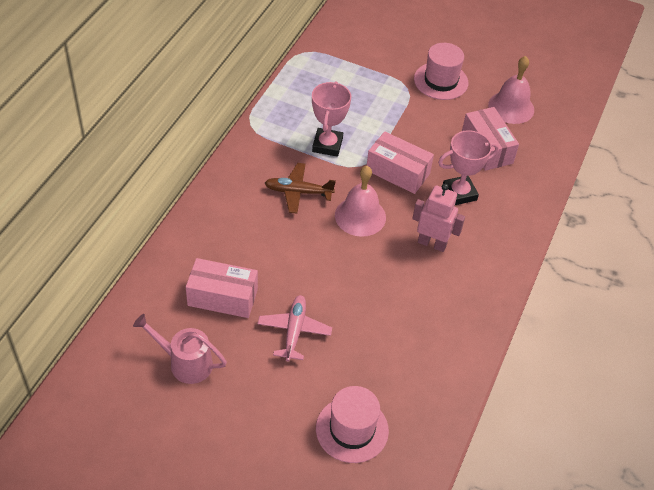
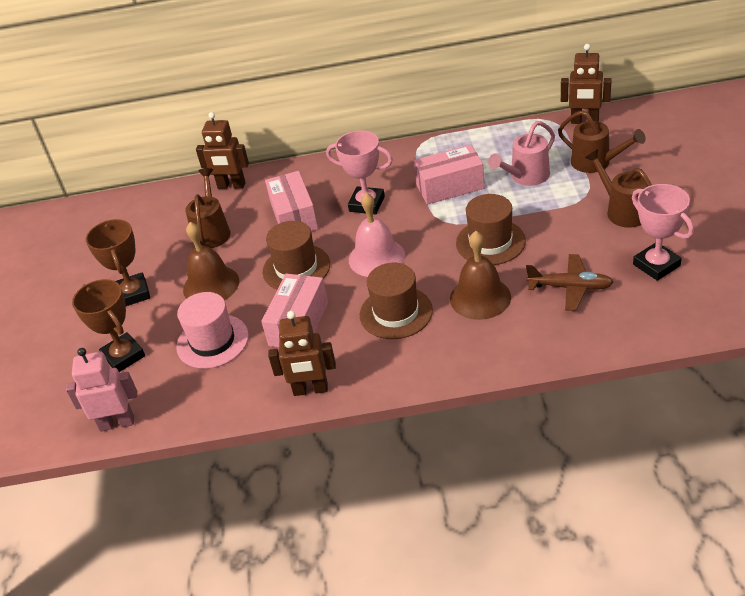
brown bell: none = 0 -> [183,222,239,300] [450,231,511,320] = 2
brown hat: none = 0 -> [263,221,330,290] [360,263,433,339] [456,194,526,265] = 3
brown robot: none = 0 -> [196,112,249,189] [268,311,336,396] [561,44,612,124] = 3
brown trophy: none = 0 -> [72,279,145,372] [86,219,150,306] = 2
brown watering can: none = 0 -> [186,168,231,248] [558,110,646,173] [585,149,652,228] = 3
pink bell: [335,166,386,237] [488,56,534,124] = 2 -> [349,193,405,277] = 1
pink hat: [316,386,389,463] [414,43,468,100] = 2 -> [176,292,249,369] = 1
pink plane: [257,295,332,362] = 1 -> none = 0

